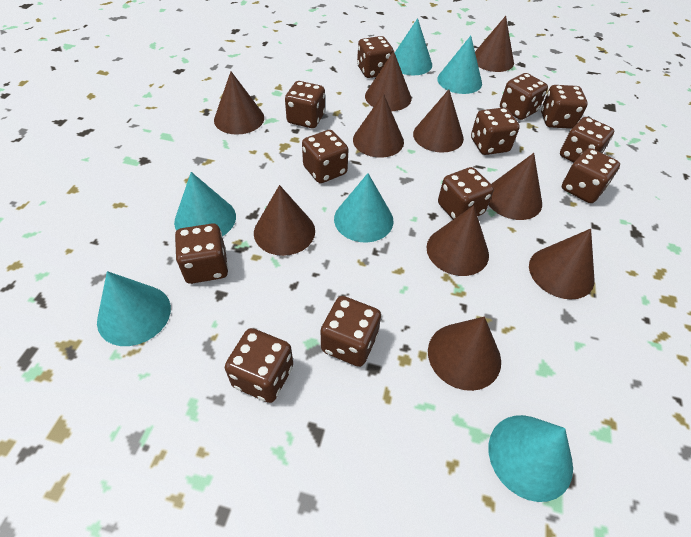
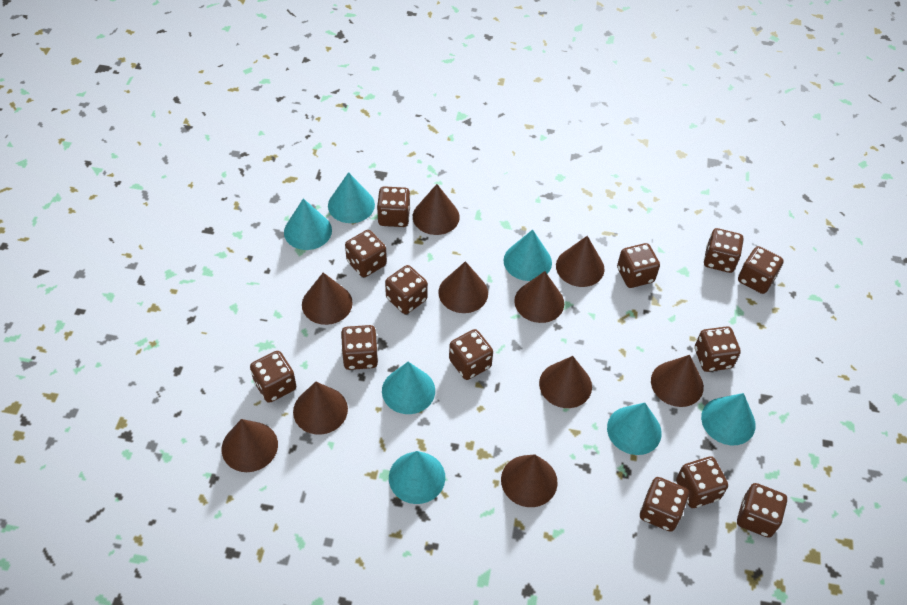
brown dice: [175,223,228,284] [225,328,293,403] [285,81,325,128] [302,130,348,183] [321,296,381,367] [357,36,393,78] [438,167,494,220] [471,107,520,155] [500,73,548,120] [541,85,588,129] [560,117,614,162] [562,148,620,203] = 12 -> [250,351,296,403] [341,325,378,370] [345,230,387,277] [377,186,410,227] [385,265,428,314] [449,329,493,380] [617,243,660,288] [640,477,689,532] [676,456,728,508] [695,326,741,372] [704,228,744,273] [737,483,787,538] [738,246,784,294] = 13
turquoise cone: [97,271,171,346] [174,172,236,236] [334,173,393,242] [395,18,432,75] [437,36,482,94] [488,415,573,502] = 6 -> [284,198,332,250] [328,172,375,223] [382,362,435,414] [389,451,445,504] [504,229,552,281] [607,403,662,455] [701,393,756,445] = 7

